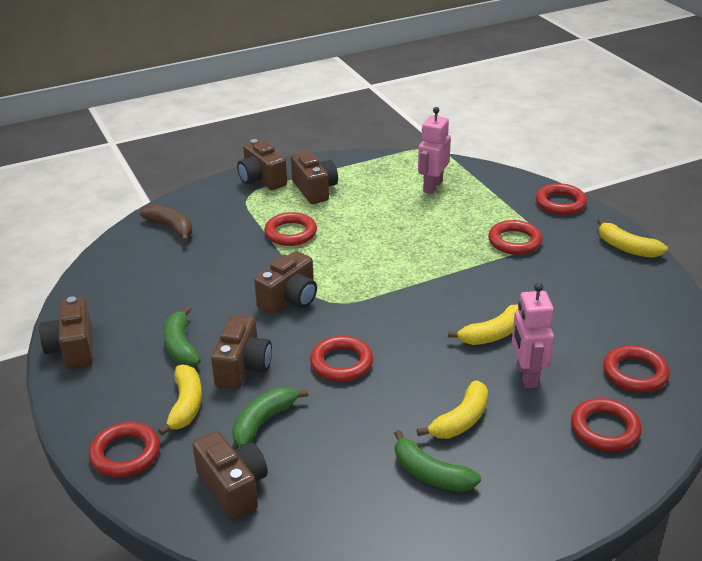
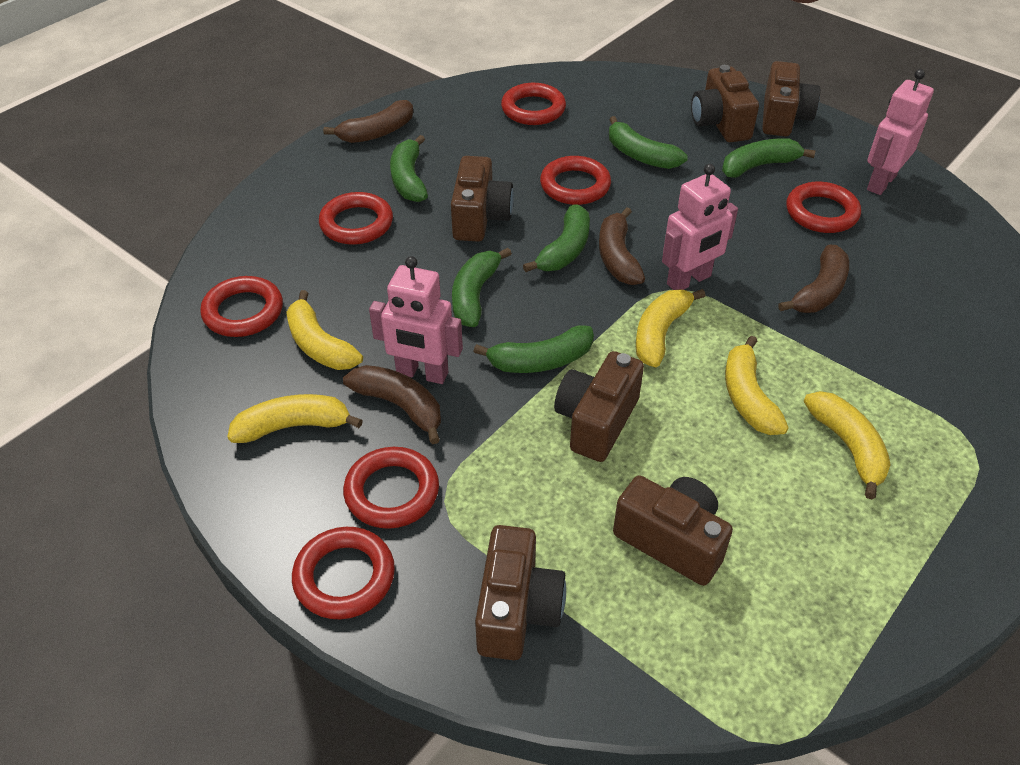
brown banana: [140,205,193,242] = 1 -> [323,100,413,143] [343,365,441,444] [599,207,645,285] [778,245,849,313] = 4
green banana: [164,306,201,367] [232,388,309,447] [394,430,481,492] = 3 -> [390,135,428,202] [452,248,512,327] [473,325,594,373] [523,204,590,272] [609,116,688,169] [722,138,816,178] = 6
pink robot: [418,107,451,194] [512,283,554,388] = 2 -> [369,256,463,384] [662,164,738,290] [867,69,934,195] = 3
yellow banana: [158,364,202,436] [417,380,488,439] [448,305,518,345] [597,219,668,258] = 4 -> [227,394,363,443] [286,290,363,370] [636,289,705,368] [725,336,789,435] [804,391,891,500] = 5

